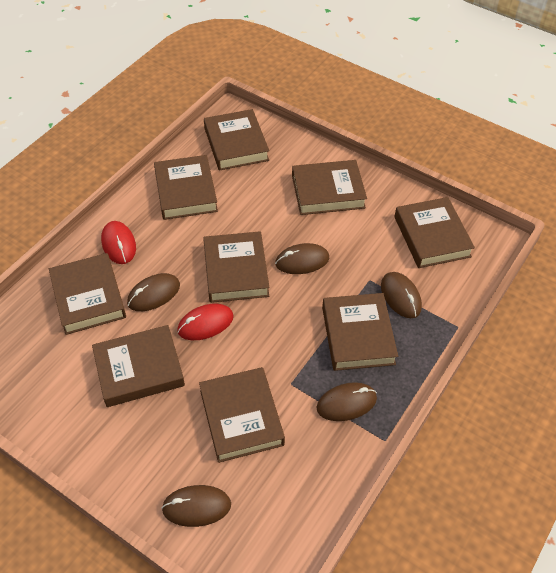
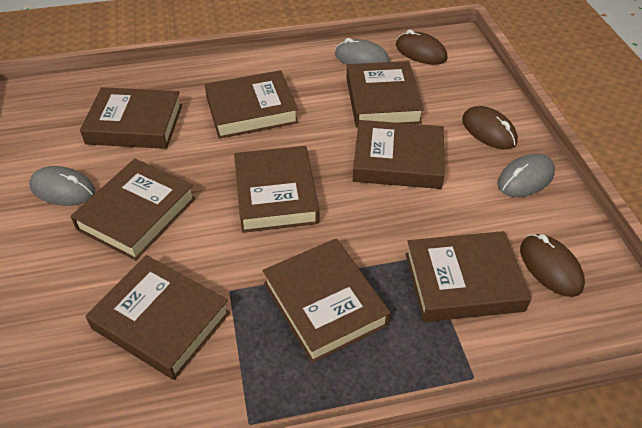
brown mouse: [127,273,180,311] [161,485,231,527] [275,243,329,274] [317,382,377,421] [381,272,422,318] = 5 -> [396,29,448,65] [462,106,518,149] [520,234,585,297] = 3
grey mouse: none = 0 -> [29,166,95,206] [335,38,390,65] [497,154,555,197] = 3
red mouse: [101,221,136,264] [177,304,234,340] = 2 -> none = 0

